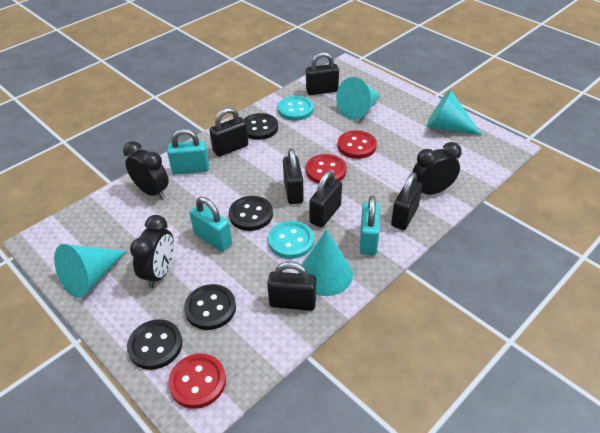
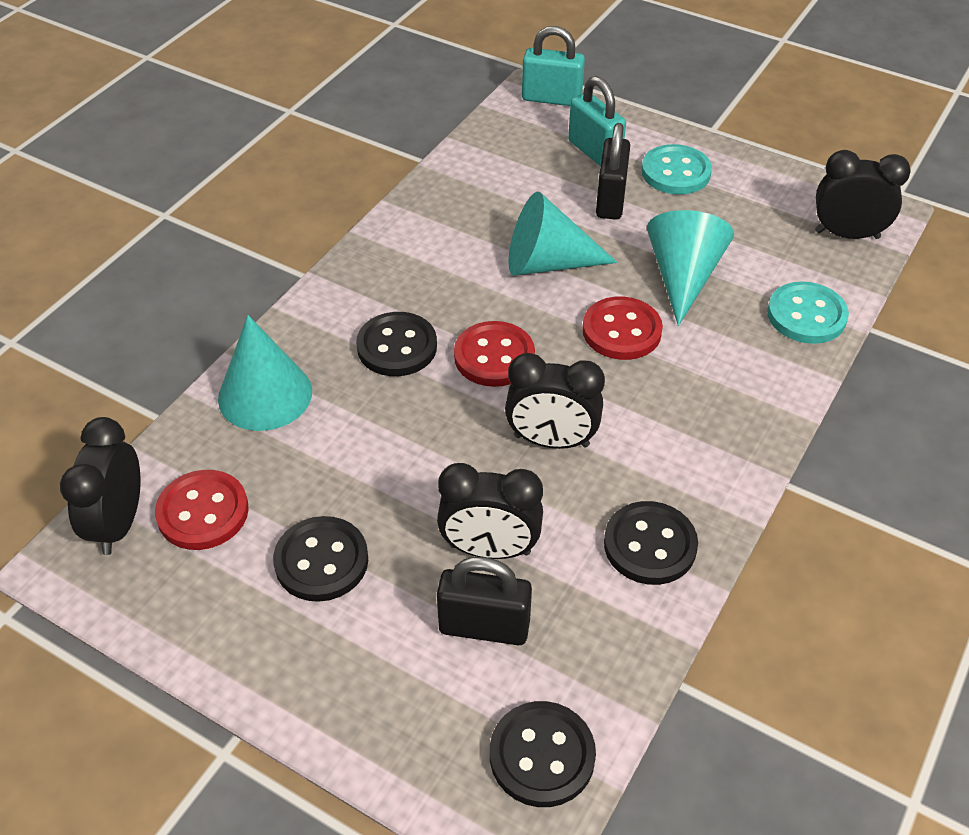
black clock: [123,141,169,199] [130,215,174,288] [412,142,462,195] = 3 -> [60,417,141,555] [437,463,543,559] [505,353,605,449] [815,150,911,239] = 4
black padlock: [209,108,248,157] [267,262,316,311] [283,148,304,204] [306,52,339,95] [309,171,342,228] [391,172,422,230] = 6 -> [437,557,532,645] [596,123,630,220] = 2
turquoise cone: [54,244,126,298] [299,230,353,296] [336,77,381,120] [426,90,482,135] = 4 -> [218,315,312,431] [508,192,617,276] [647,210,734,326] = 3
turquoise padlock: [167,129,209,175] [189,197,232,252] [360,196,380,255] = 3 -> [522,26,585,106] [568,76,626,166] = 2

